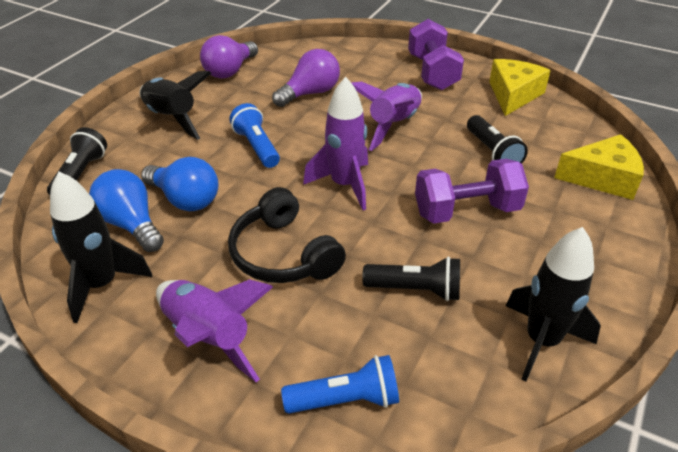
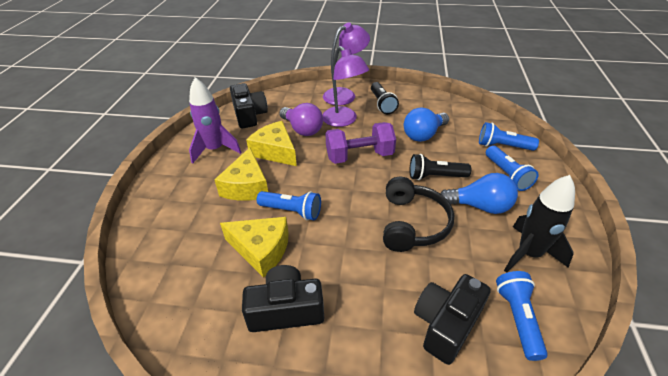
black camera: none = 0 -> [230,83,268,128] [242,265,324,332] [414,274,491,365] = 3
black flashlight: [47,127,107,195] [362,257,460,301] [467,115,528,164] = 3 -> [371,82,399,114] [410,154,471,180] = 2
black rocket: [50,172,152,323] [140,71,211,140] [506,227,601,381] = 3 -> [504,175,575,273] = 1
blue flashlight: [229,103,280,168] [281,355,399,414] = 2 -> [257,191,321,220] [479,122,539,151] [486,146,539,191] [496,271,548,361] = 4
purple dumbbell: [408,19,464,91] [415,159,529,224] = 2 -> [325,122,396,164] = 1
purple lamp: none = 0 -> [322,46,369,127] [323,23,370,105] = 2
purple light bulb: [200,35,258,79] [272,49,340,107] = 2 -> [279,103,323,136] = 1
purple rocket: [156,279,273,382] [303,77,368,210] [351,82,422,151] = 3 -> [189,77,241,164] = 1
yellow cheese: [489,59,551,116] [554,134,644,200] = 2 -> [214,148,268,201] [220,217,289,278] [246,121,297,166] = 3

